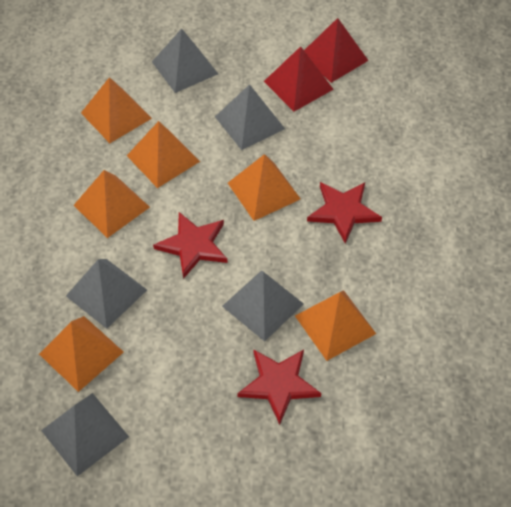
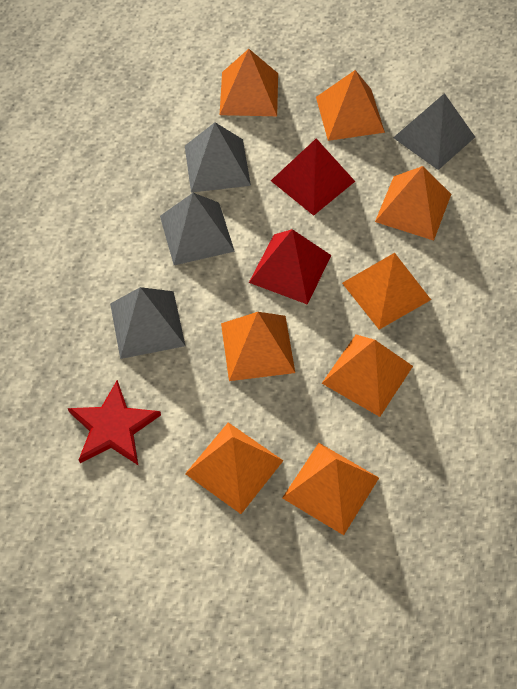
grey pyramid: [41,393,129,476] [66,259,147,329] [152,29,218,93] [215,84,285,150] [222,270,304,342] = 5 -> [110,287,185,359] [160,193,235,265] [185,122,251,193] [393,93,475,170] = 4
orange pyramid: [39,316,123,392] [73,170,150,238] [81,77,152,143] [127,121,200,188] [228,154,301,221] [295,290,376,361] = 6 -> [185,422,283,514] [220,49,278,116] [221,312,295,381] [282,443,379,535] [316,70,385,141] [322,334,413,417] [342,253,431,330] [375,166,451,241] = 8
red star: [153,212,227,279] [237,350,321,425] [307,182,382,244] = 3 -> [68,380,161,465] = 1

